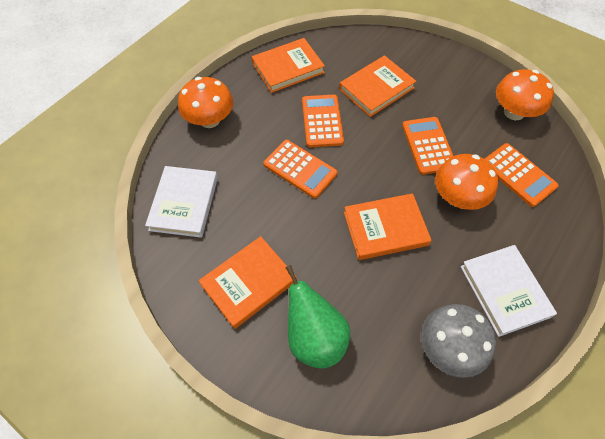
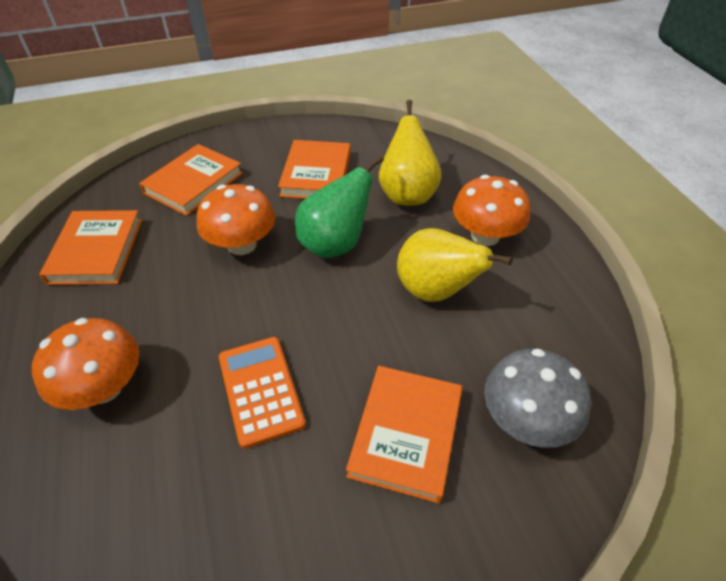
orange calculator: [264,140,337,198] [302,95,344,147] [402,117,453,175] [485,143,559,207] = 4 -> [219,337,306,449] = 1
white book: [145,166,218,238] [460,245,557,337] = 2 -> none = 0
yellow pear: none = 0 -> [379,100,441,206] [397,228,513,302] = 2

